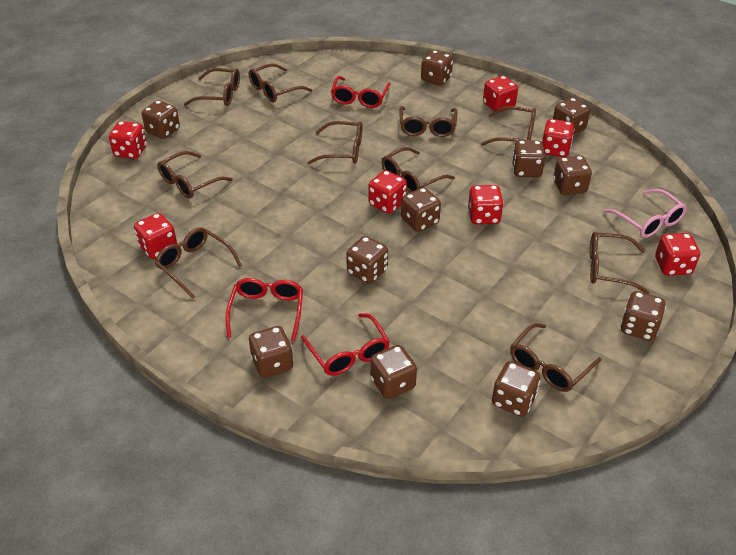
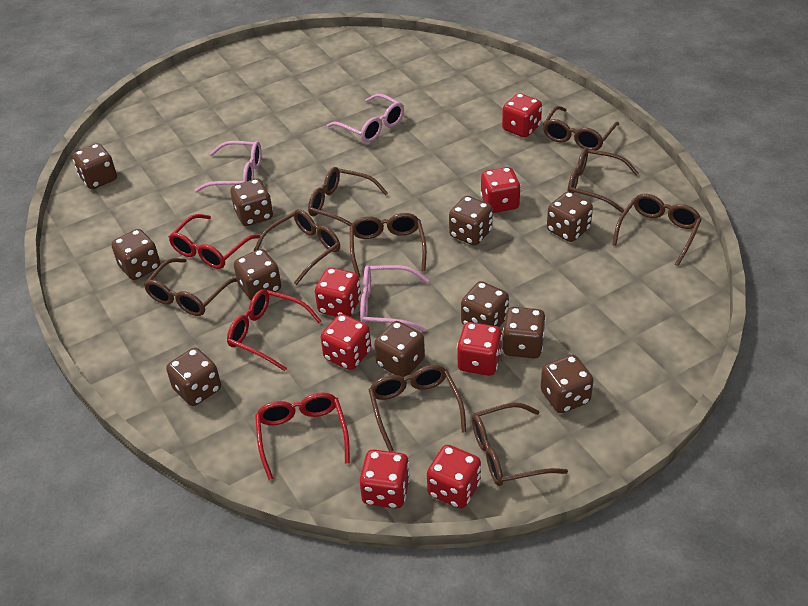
brown glasses: [155,227,242,299] [157,151,233,199] [184,68,240,106] [249,63,312,102] [307,121,362,164] [381,147,455,193] [399,106,457,137] [481,106,536,146] [510,323,601,392] [590,232,650,294] = 10 -> [144,258,237,316] [253,209,340,285] [308,167,388,226] [350,213,427,277] [369,365,467,452] [472,403,568,486] [543,106,619,150] [567,147,638,213] [612,194,702,266] = 9
pink glasses: [603,189,687,238] = 1 -> [194,141,261,193] [327,94,404,142] [360,265,429,332] = 3

